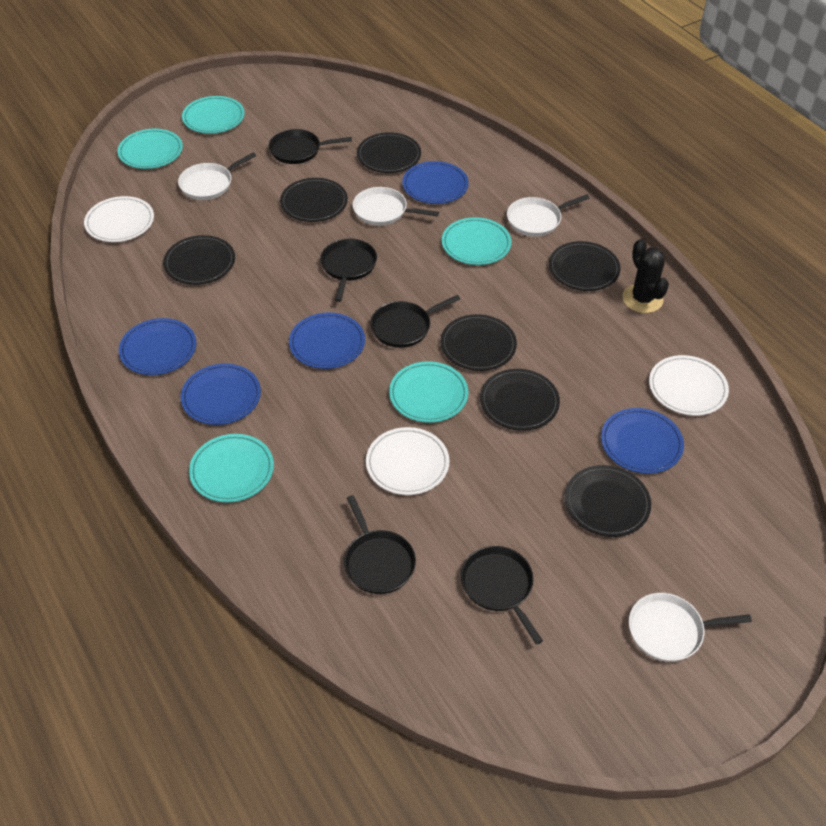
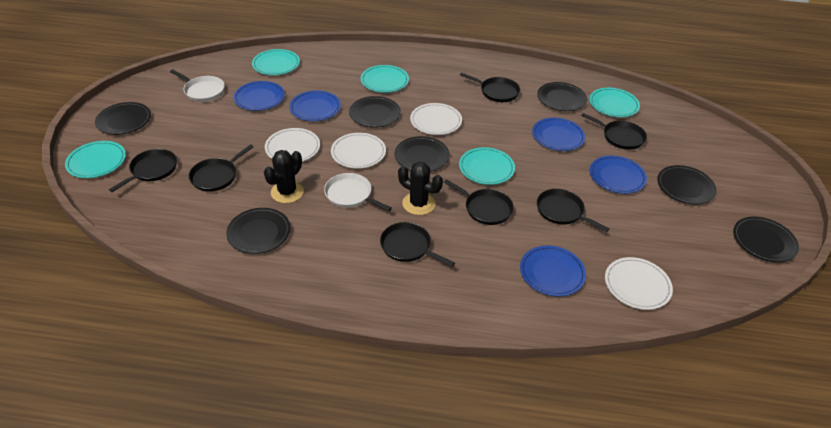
black cactus: [622,239,669,313] = 1 -> [264,150,304,203] [398,162,443,215] = 2
black pan: [269,129,352,164] [320,238,377,302] [344,495,416,594] [370,295,460,348] [461,546,543,645] = 5 -> [109,149,177,192] [189,144,253,192] [380,222,455,267] [444,179,514,225] [460,73,520,102] [537,189,609,232] [581,113,647,150] = 7
white pan: [178,152,256,200] [353,187,439,226] [507,194,590,236] [629,593,752,662] = 4 -> [170,69,225,102] [324,173,392,211] = 2
white plate: [84,196,154,242] [366,427,449,495] [649,355,729,416] = 3 -> [265,128,320,162] [331,133,386,168] [410,103,462,135] [605,257,673,310] = 4

